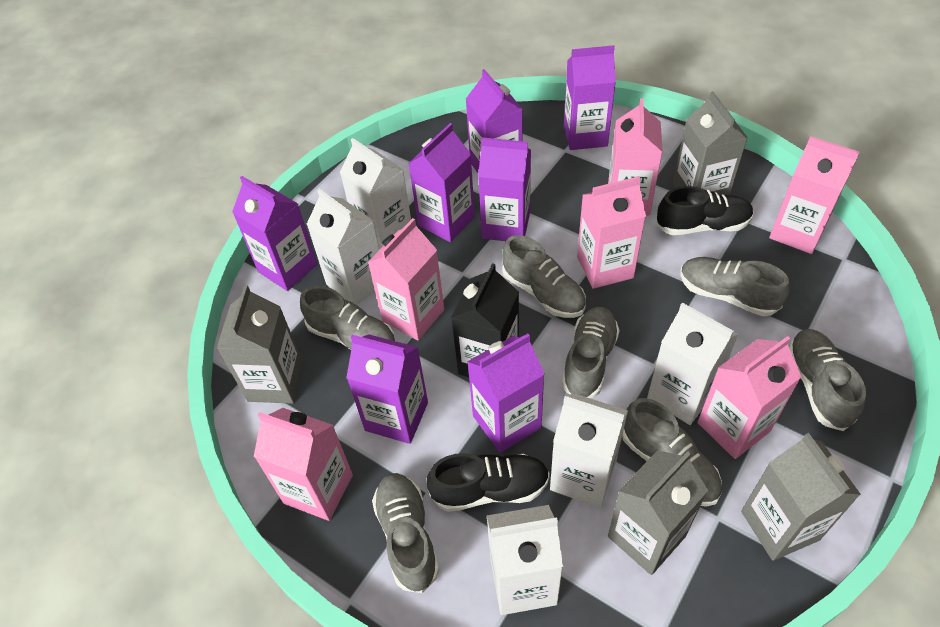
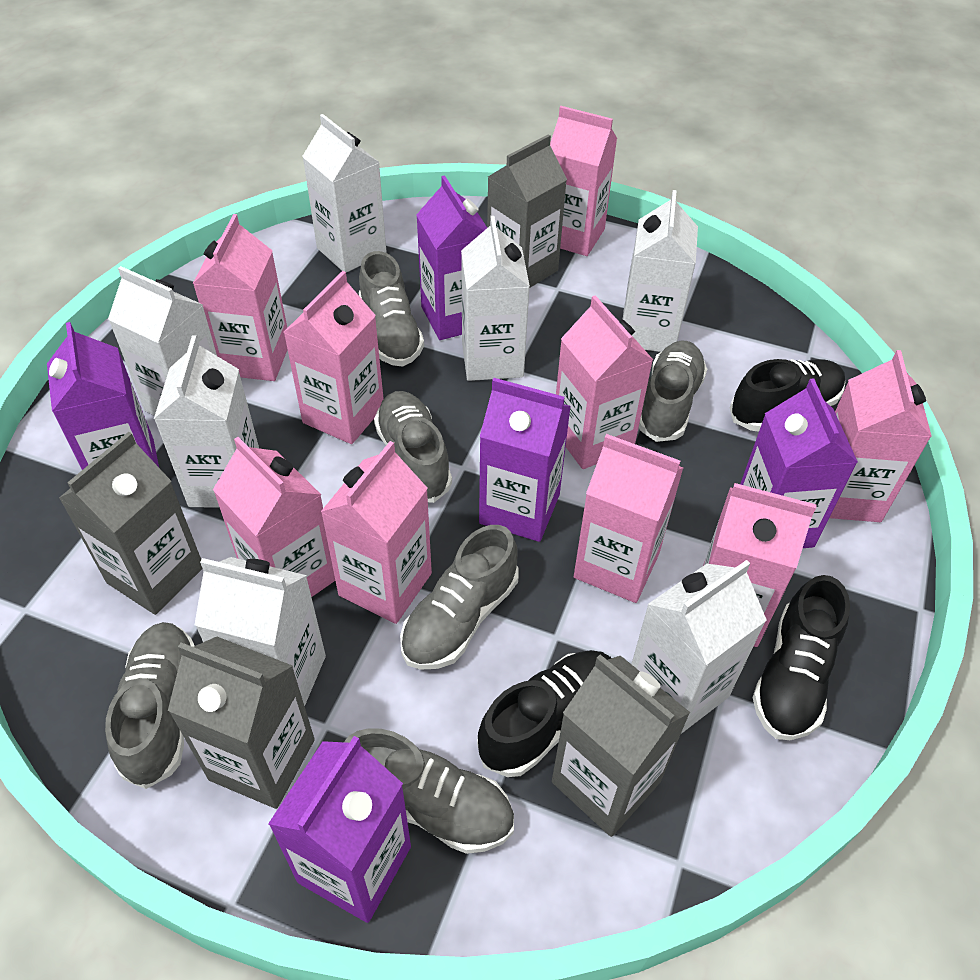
black carton: [451,263,519,377] = 1 -> none = 0
black shoe: [426,453,550,512] [656,186,754,235] = 2 -> [477,650,611,777] [730,359,846,431] [752,575,850,740] = 3
grey shoe: [300,286,396,350] [372,473,439,593] [502,235,586,318] [562,307,620,398] [622,398,722,507] [680,257,789,316] [789,329,866,431] = 7 -> [105,622,194,789] [344,728,514,854] [359,251,424,366] [374,391,452,503] [400,525,518,670] [639,341,707,442] = 6
pink carton: [254,408,353,521] [368,218,444,340] [577,176,646,289] [608,98,663,216] [697,336,802,459] [769,136,860,254] = 6 -> [193,214,288,381] [213,437,335,597] [284,271,384,444] [321,441,432,624] [550,106,617,256] [556,295,653,469] [574,434,683,603] [703,483,817,647] [830,350,932,522] = 9
purple carton: [232,176,317,291] [346,334,428,444] [408,123,475,242] [466,69,523,173] [467,334,545,453] [478,137,531,241] [564,45,616,150] = 7 -> [47,322,159,470] [268,736,411,923] [416,175,487,340] [479,378,571,542] [740,378,858,548] = 5
white carton: [306,189,380,305] [340,138,411,249] [487,505,563,615] [550,393,628,508] [647,303,739,425] = 5 -> [108,266,217,416] [154,335,259,508] [195,557,326,706] [302,114,387,272] [461,216,530,381] [623,190,698,352] [632,560,767,734] = 7

